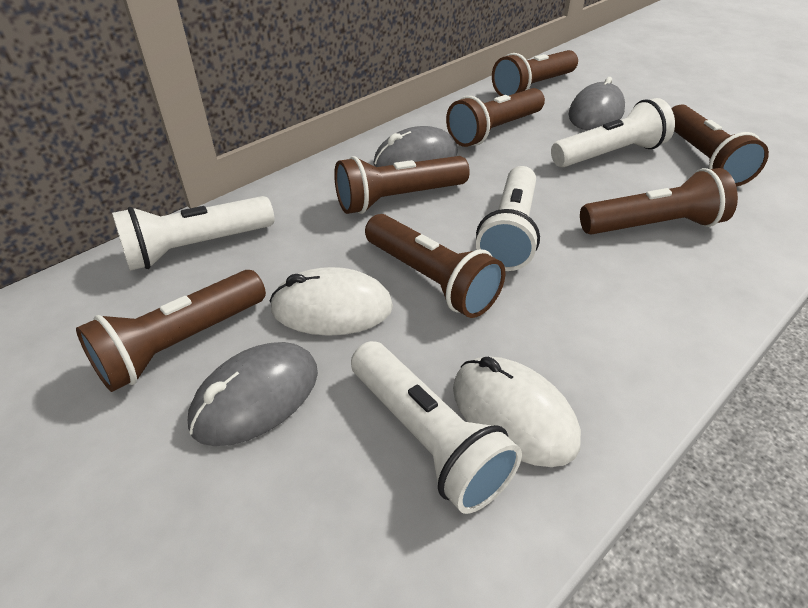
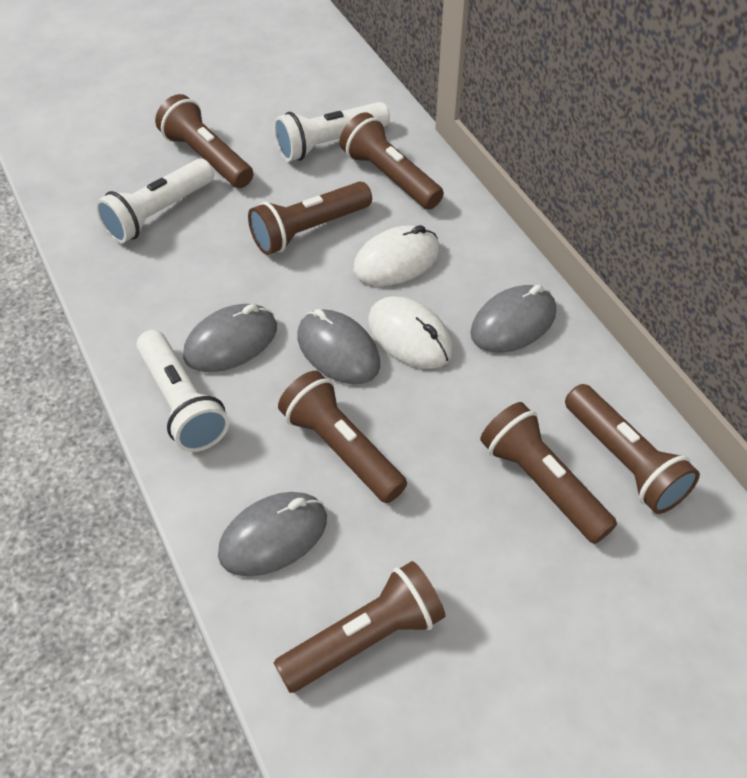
grey mouse: [188,342,318,446] [373,126,458,167] [569,77,625,130] = 3 -> [183,304,277,372] [218,492,327,577] [298,309,380,385] [470,285,556,353] = 4
white flashlight: [112,196,275,271] [351,341,522,514] [476,166,540,271] [551,98,675,167] = 4 -> [95,158,214,243] [136,330,229,452] [273,102,390,162] = 3

